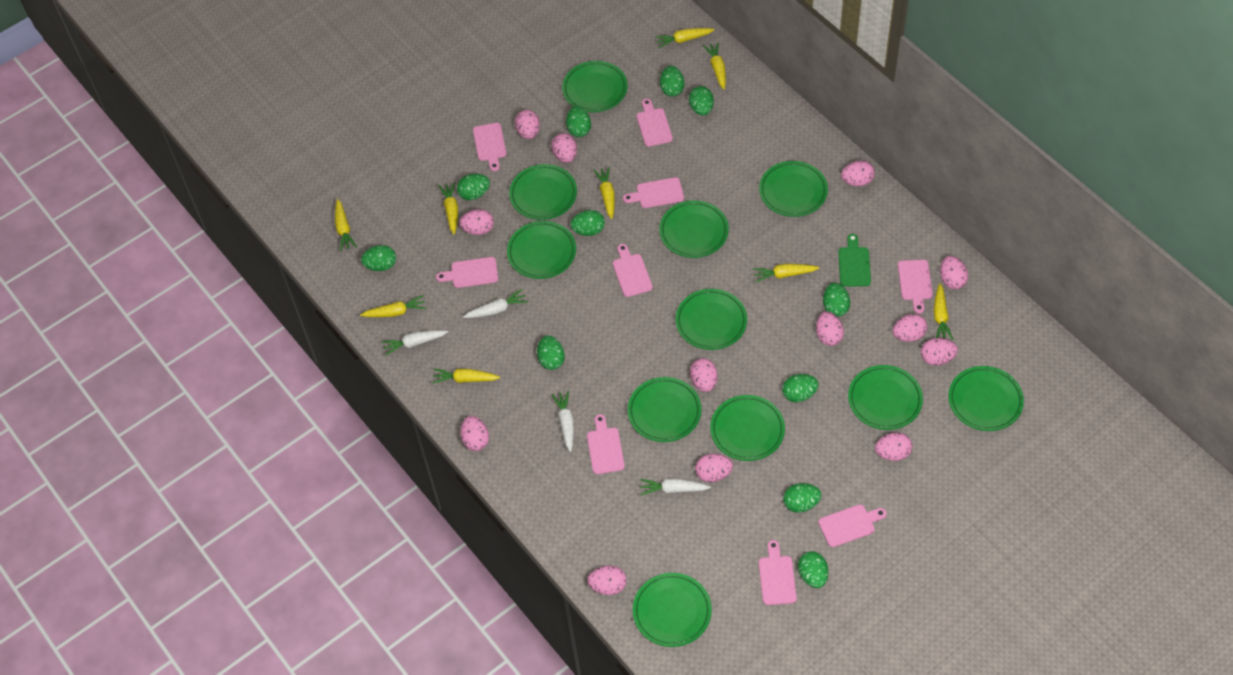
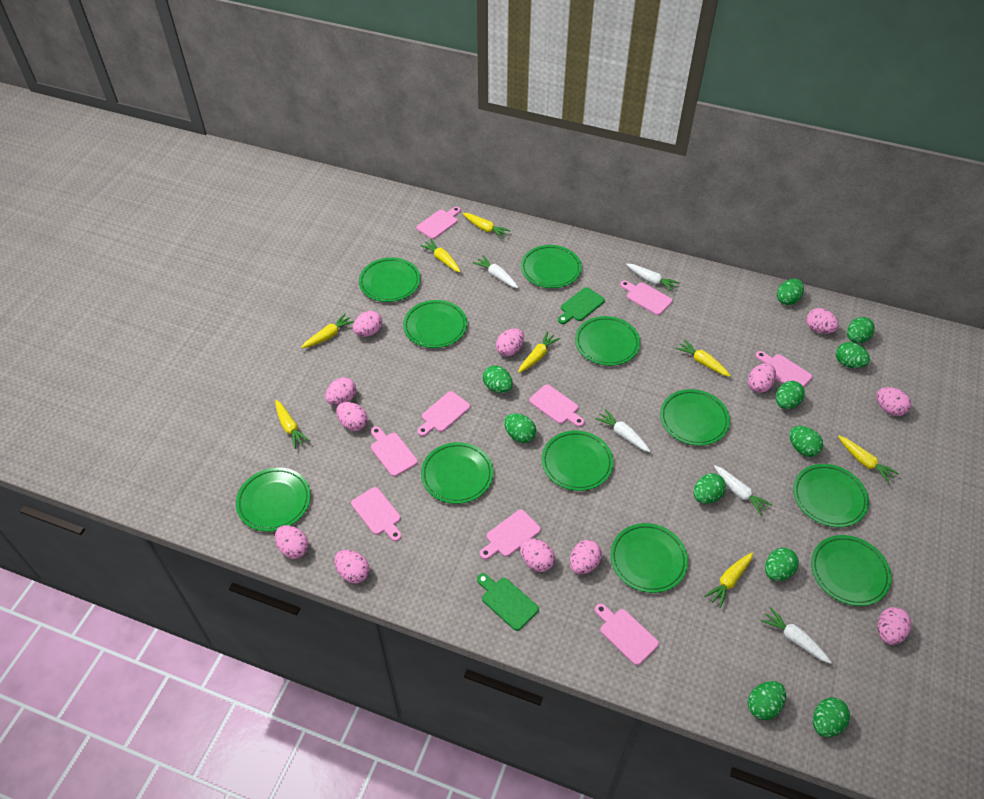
green cutting board: [838,234,871,286] = 1 -> [477,573,539,631] [558,287,605,324] = 2
pink egg: [459,209,494,235] [460,416,489,451] [515,110,540,139] [551,133,577,163] [587,566,627,595] [690,358,718,392] [695,454,733,482] [816,312,844,346] [841,160,875,186] [875,432,913,461] [892,314,927,342] [921,338,958,366] [940,256,968,289] = 13 -> [275,525,309,559] [325,377,356,405] [334,550,369,584] [336,402,368,431] [353,311,382,337] [496,328,524,356] [520,538,555,572] [570,540,602,574] [748,363,776,393] [806,308,839,334] [876,387,911,416] [878,607,911,645] = 12
white carrot: [382,330,448,356] [463,289,528,318] [551,391,574,452] [640,479,711,495] = 4 -> [473,255,518,288] [595,409,651,452] [626,264,680,292] [714,465,772,515] [760,607,832,664] = 5
yellow carrot: [335,199,357,251] [360,295,427,317] [433,368,500,384] [438,182,458,235] [594,167,615,219] [655,28,715,48] [703,42,726,90] [753,264,819,282] [934,283,953,340] = 9 -> [275,400,310,449] [301,313,354,348] [420,239,461,273] [463,213,511,239] [518,331,560,373] [675,339,731,377] [704,552,753,608] [838,436,899,483] = 8

